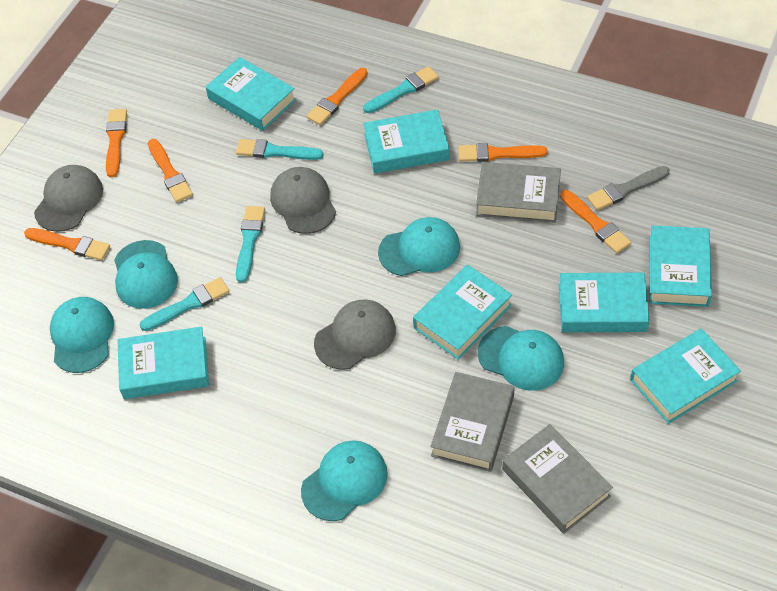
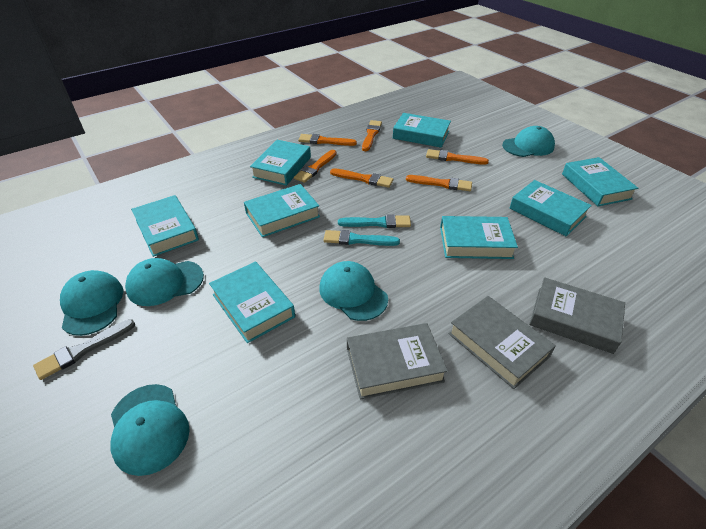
grey cap: [34,165,103,232] [270,167,336,234] [314,300,396,370] = 3 -> none = 0
turquoise book: [118,327,209,399] [206,57,296,131] [363,109,449,174] [413,264,512,360] [559,272,650,332] [630,329,741,424] [649,225,712,307] = 7 -> [131,195,199,257] [209,261,295,343] [244,184,320,237] [250,140,311,186] [393,113,451,148] [440,216,518,259] [509,180,592,236] [562,157,638,206] = 8
turquoise brush: [140,277,229,331] [236,139,324,160] [236,206,265,283] [363,66,439,113] = 4 -> [323,230,400,246] [338,214,411,228] = 2

